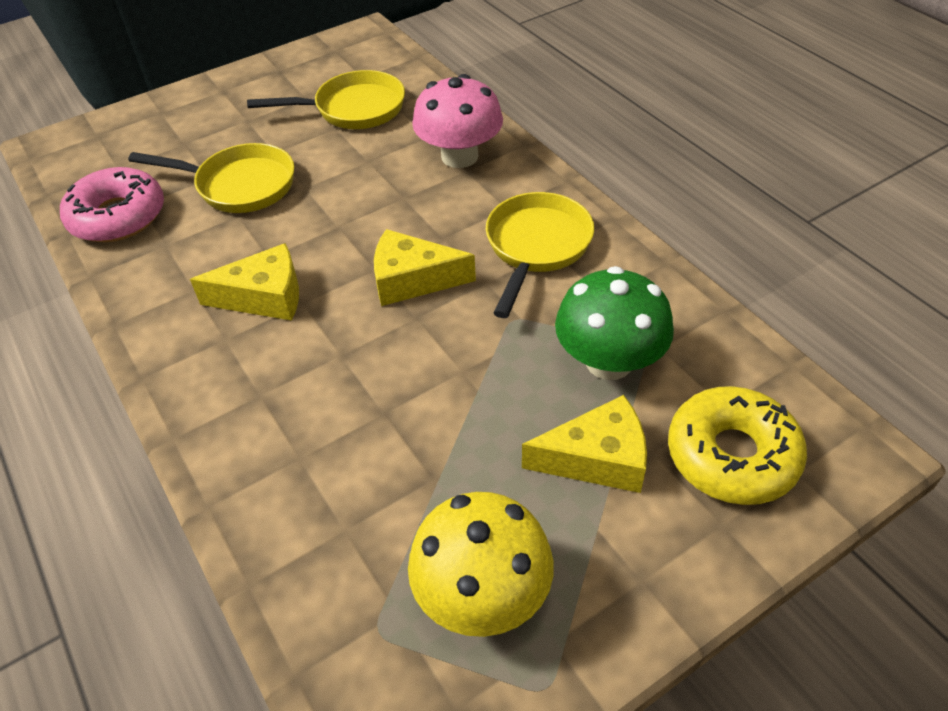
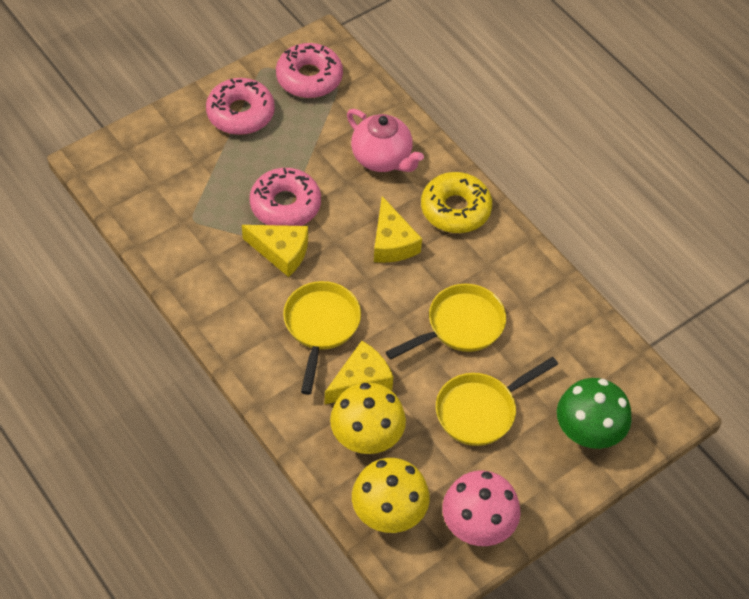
pink donut: [60,167,164,242] = 1 -> [206,78,275,135] [250,168,321,226] [276,43,343,98] = 3
pink teapot: none = 0 -> [347,109,424,172] = 1
yellow mushroom: [408,492,554,637] = 1 -> [330,382,406,454] [352,458,430,533] = 2

